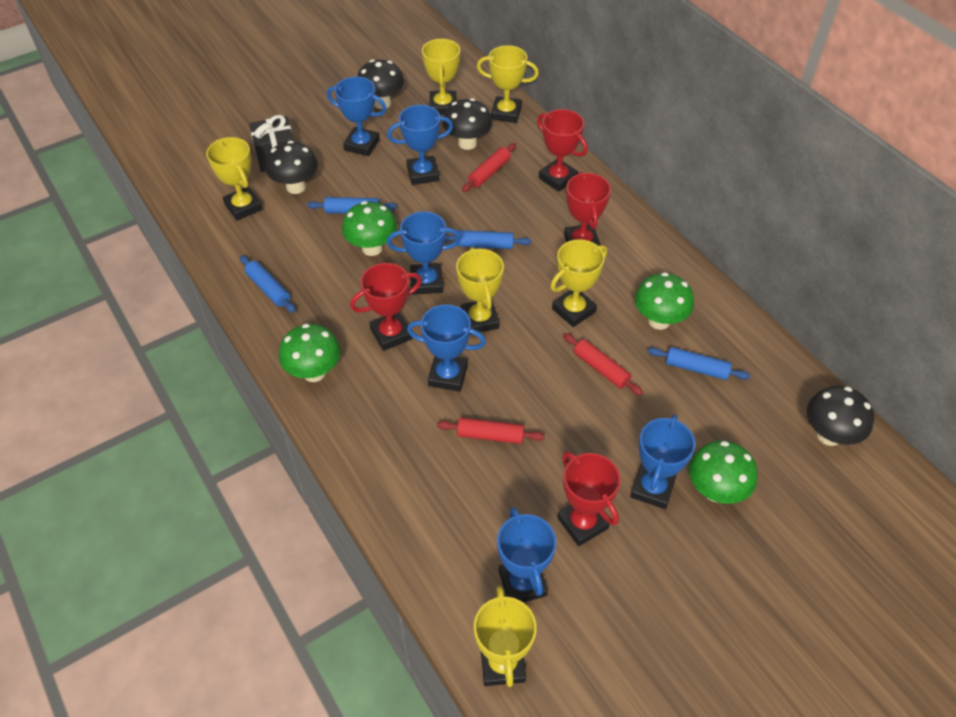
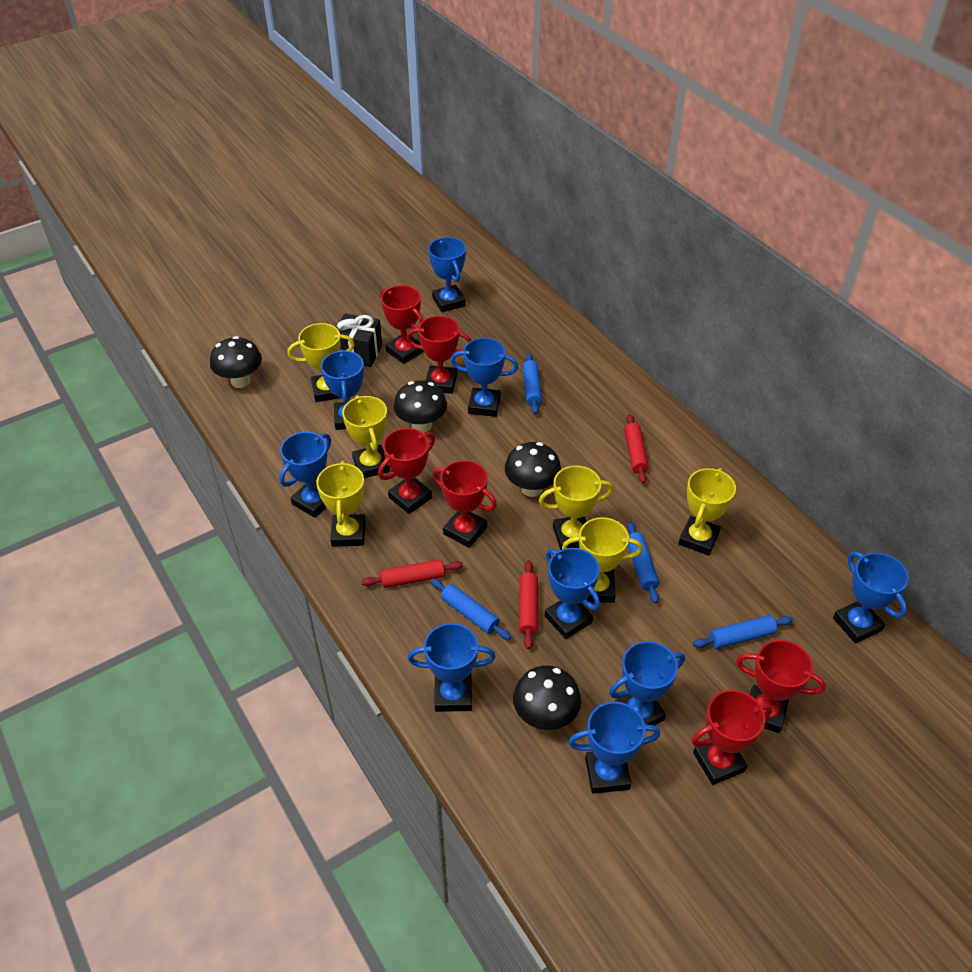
blue trophy: [327,77,387,156] [387,105,453,185] [387,212,461,295] [407,305,486,392] [497,507,556,602] [630,414,695,509] = 6 -> [279,432,331,518] [321,349,364,430] [408,623,496,712] [428,237,466,312] [451,338,518,417] [545,548,600,639] [568,702,660,794] [609,641,685,725] [833,552,909,643] = 9
green mushroom: [279,324,341,382] [342,201,397,256] [635,272,694,330] [689,440,757,504] = 4 -> none = 0
red trophy: [350,263,422,351] [537,109,588,192] [557,452,621,546] [564,172,611,246] = 4 -> [378,428,435,514] [380,285,424,364] [406,316,472,394] [433,460,497,548] [691,690,773,785] [736,640,826,733] = 6

